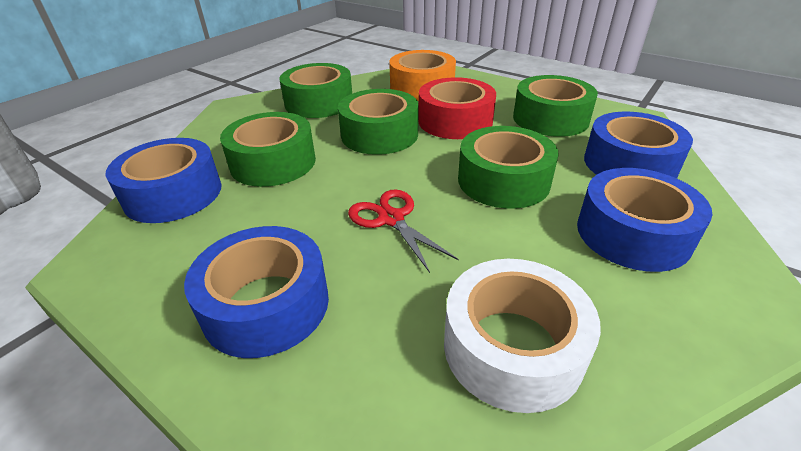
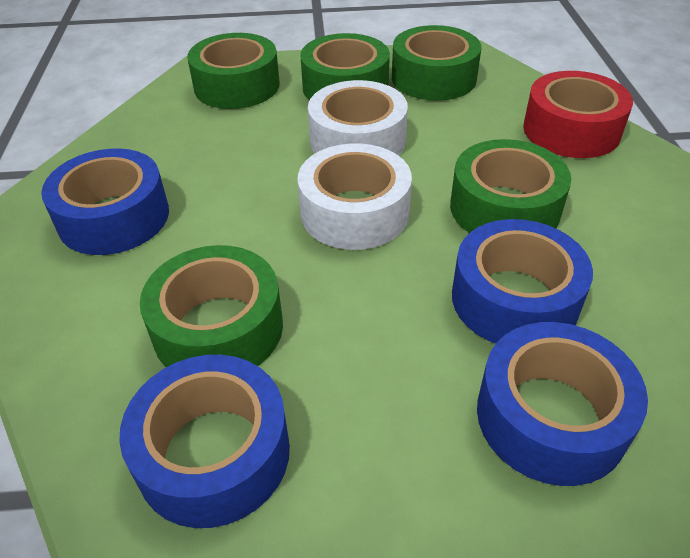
orange tape: [389,50,456,101] = 1 -> none = 0
red scissors: [348,190,459,273] = 1 -> none = 0
white tape: [444,259,601,413] = 1 -> [298,143,412,250] [308,80,408,156] = 2

